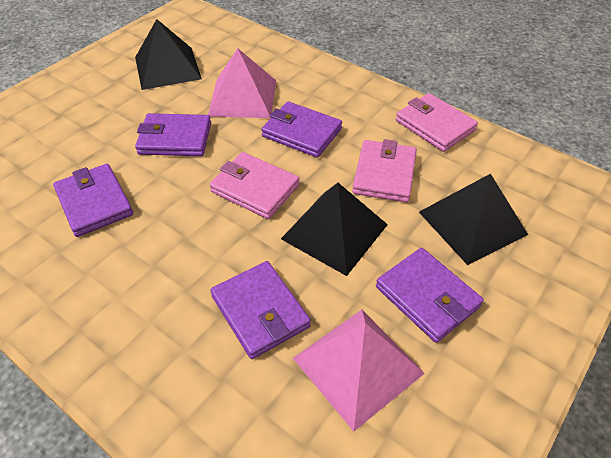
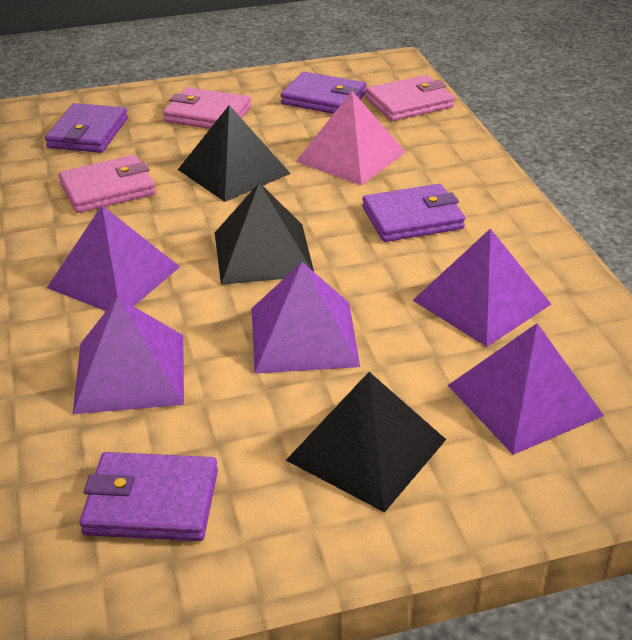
pink pyramid: [208,48,276,118] [293,310,425,432] = 2 -> [296,91,406,186] = 1
purple pyramid: none = 0 -> [47,205,180,311] [73,297,184,414] [252,262,360,374] [412,229,551,347] [448,323,604,455] = 5
purple wallet: [53,164,133,237] [135,113,211,156] [210,261,311,359] [261,101,342,158] [376,248,484,343] = 5 -> [45,103,128,153] [79,452,218,541] [280,72,366,114] [362,184,465,242] = 4

